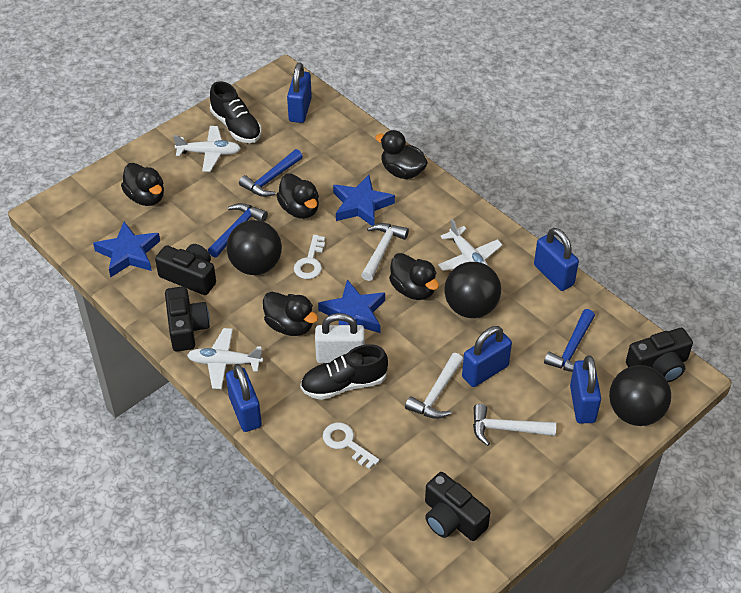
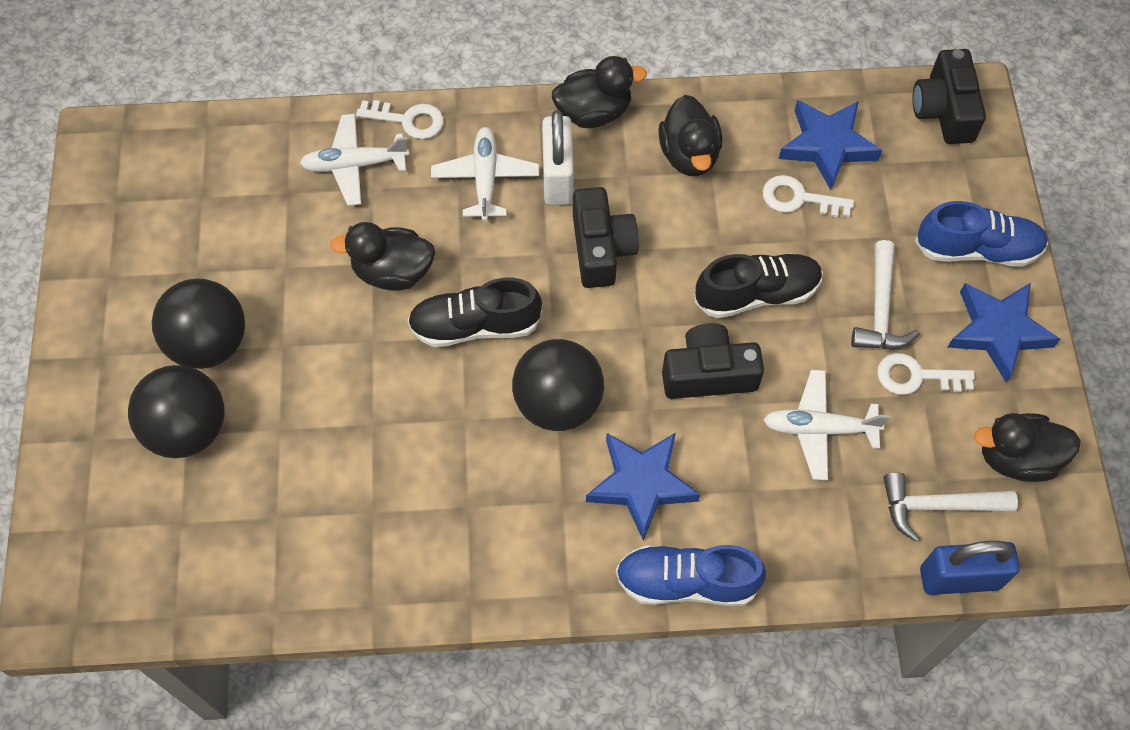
black camera: [155,244,216,295] [165,286,210,352] [425,472,490,541] [626,328,693,382] = 4 -> [573,187,639,288] [662,323,764,399] [912,49,986,144] = 3
black duck: [121,163,164,206] [263,292,318,336] [276,173,319,219] [375,130,428,179] [389,253,439,300] = 5 -> [330,222,435,291] [552,56,647,128] [658,95,722,176] [974,413,1081,482] = 4
blue hammer: [208,203,268,258] [239,149,303,197] [544,309,595,372] = 3 -> none = 0
blue padlock: [226,364,262,432] [287,63,312,123] [462,326,512,387] [534,228,579,291] [570,355,601,424] = 5 -> [920,541,1020,595] = 1
blue shoe: none = 0 -> [616,545,766,606] [915,201,1048,267] = 2
white hammer: [361,223,409,281] [405,353,463,419] [473,404,556,446] = 3 -> [851,240,920,349] [883,472,1018,542] = 2
white key: [294,235,325,279] [323,422,380,469] = 2 -> [356,100,444,139] [763,175,854,217] [877,353,975,395] = 3

